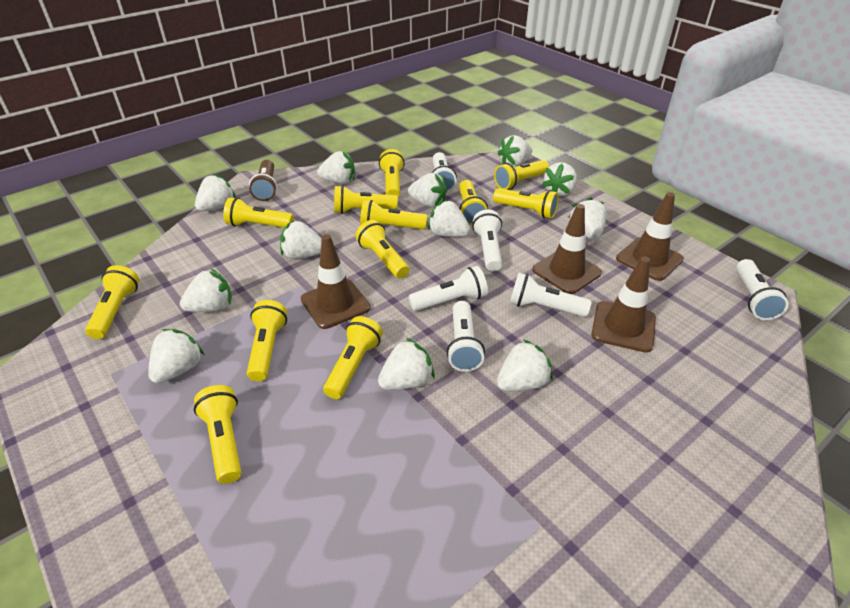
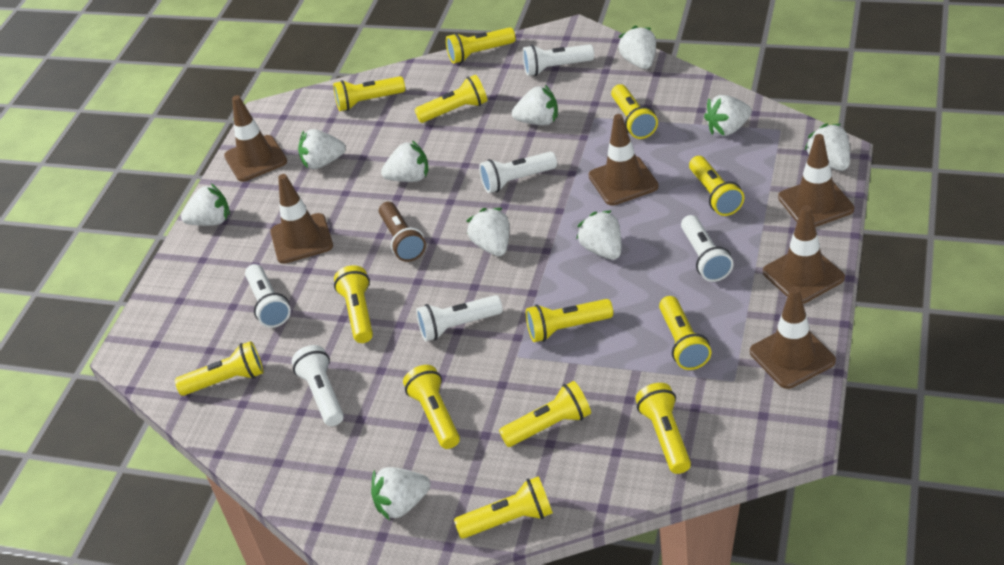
brown traffic cone: [301,234,371,329] [532,204,602,294] [591,256,656,353] [616,192,684,281] = 4 -> [224,95,287,182] [270,174,333,264] [589,114,659,206] [750,286,836,389] [763,205,845,304] [778,134,854,227] = 6
white strawberry: [148,329,205,383] [180,269,232,312] [195,174,236,211] [280,220,322,259] [317,151,355,184] [378,338,435,390] [408,173,447,207] [428,200,470,237] [497,135,532,167] [497,339,553,391] [542,162,577,196] [568,197,607,240] = 12 -> [181,184,230,226] [298,129,346,169] [371,467,431,521] [381,140,428,182] [466,208,509,256] [512,85,558,125] [576,210,621,260] [618,25,656,69] [704,95,752,136] [805,124,850,171] = 10
yellow flashlight: [85,265,139,339] [194,385,242,484] [223,197,294,228] [247,300,287,381] [323,316,383,399] [334,185,398,214] [356,220,409,278] [360,200,427,229] [379,149,405,197] [459,180,488,225] [493,188,559,219] [494,160,549,190] = 12 -> [175,341,264,396] [333,76,405,111] [334,265,373,343] [403,365,460,449] [415,75,487,123] [446,27,516,64] [454,476,553,539] [499,381,591,447] [526,299,613,342] [611,84,658,139] [635,383,691,474] [659,296,712,370] [689,156,744,216] = 13

